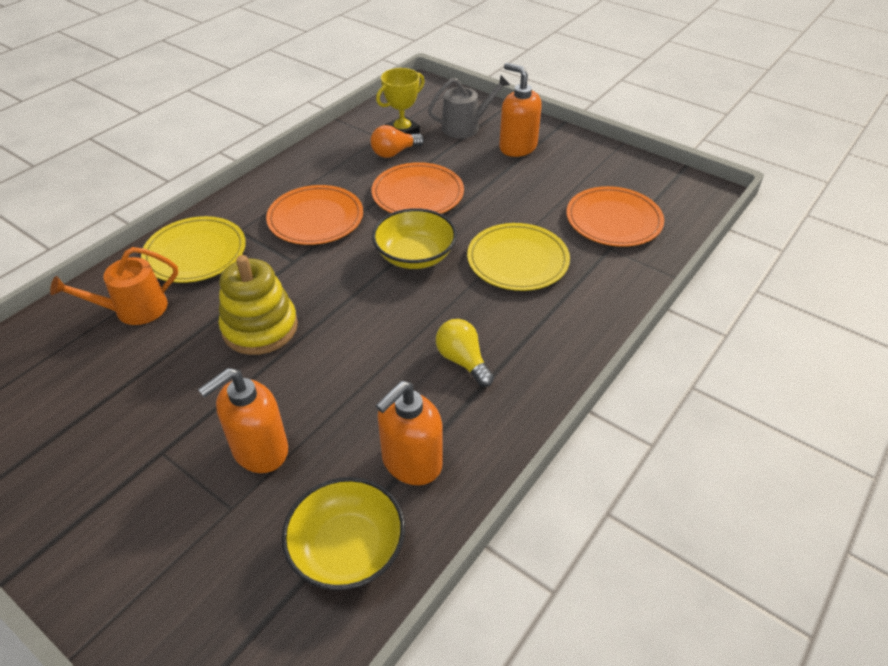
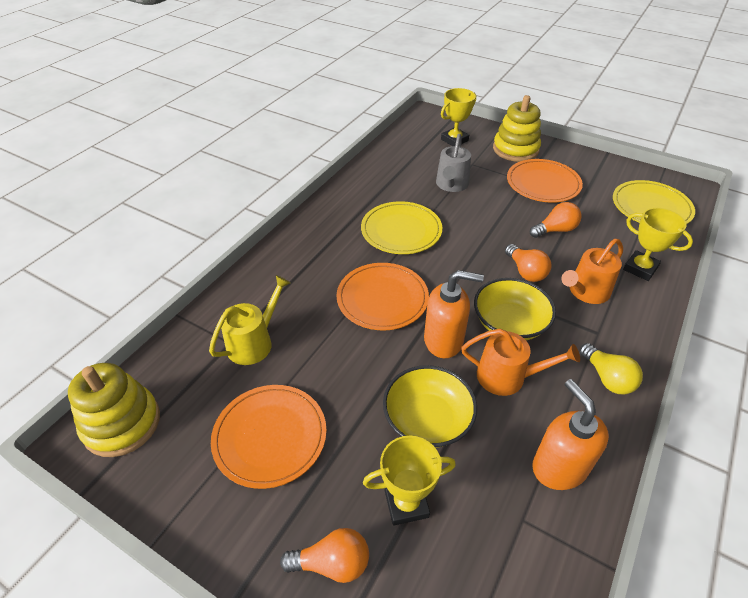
orange light bulb: [371,125,424,158] = 1 -> [280,528,369,583] [505,244,552,282] [530,202,582,238] = 3
orange soap dispenser: [198,368,288,473] [375,381,443,485] [499,63,542,157] = 3 -> [424,270,484,358] [532,379,609,490] = 2
orange watering can: [50,247,178,325] = 1 -> [461,328,580,396] [561,239,623,304] = 2
yellow stacking toy: [219,255,298,355] = 1 -> [68,363,160,457] [493,95,541,162] = 2
yellow trophy: [376,68,425,134] = 1 -> [363,436,456,526] [441,88,476,146] [623,208,693,281] = 3
yellow watering can: none = 0 -> [209,275,290,365] = 1

